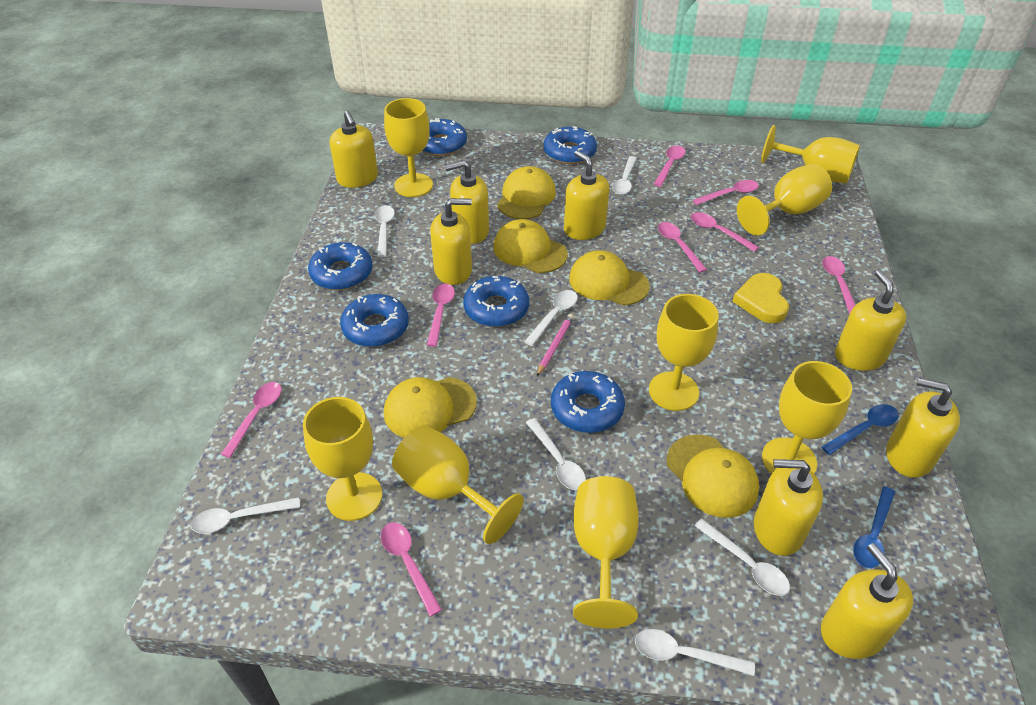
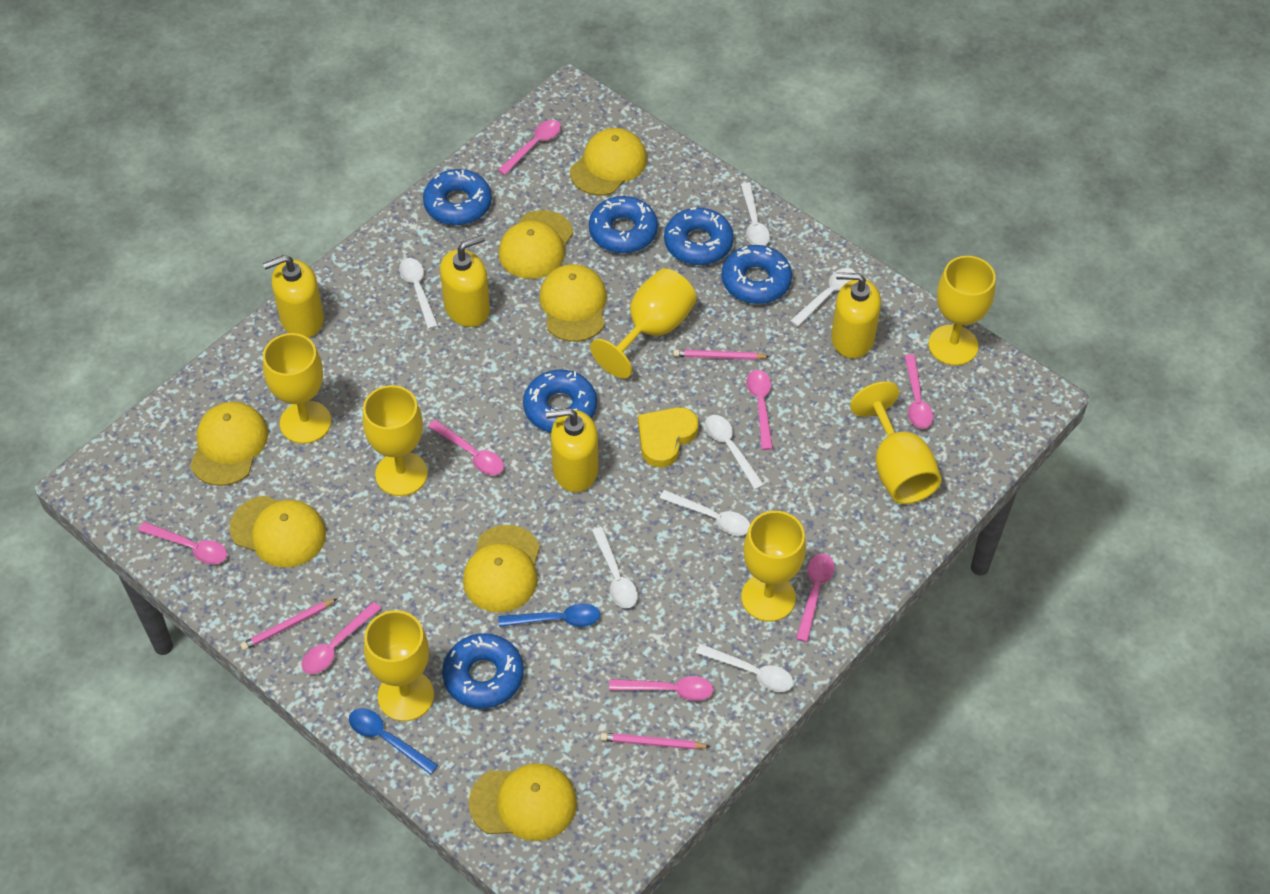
pink pencil: [537,314,574,376] = 1 -> [240,598,338,651] [600,733,711,750] [673,349,770,360] = 3
yellow cap: [384,377,477,438] [493,219,568,273] [497,166,556,219] [569,250,649,306] [667,434,759,518] = 5 -> [190,402,268,486] [229,495,326,567] [463,525,540,612] [469,763,577,841] [499,210,573,279] [539,264,607,342] [570,128,647,195] = 7
yellow goblet: [303,397,382,521] [384,98,433,197] [392,425,524,544] [573,476,639,628] [649,294,719,411] [737,164,832,235] [761,125,860,184] [762,361,852,474] = 8 -> [263,333,331,444] [362,385,428,496] [364,610,434,721] [590,268,697,379] [741,511,806,622] [850,381,942,504] [928,256,996,366] = 7
yellow soap dispenser: [329,111,378,188] [430,198,472,285] [445,160,489,244] [564,150,609,240] [754,459,823,556] [821,543,913,659] [835,270,906,371] [886,378,960,478] = 8 -> [263,255,324,338] [440,235,490,327] [546,408,598,492] [831,272,881,358] = 4

